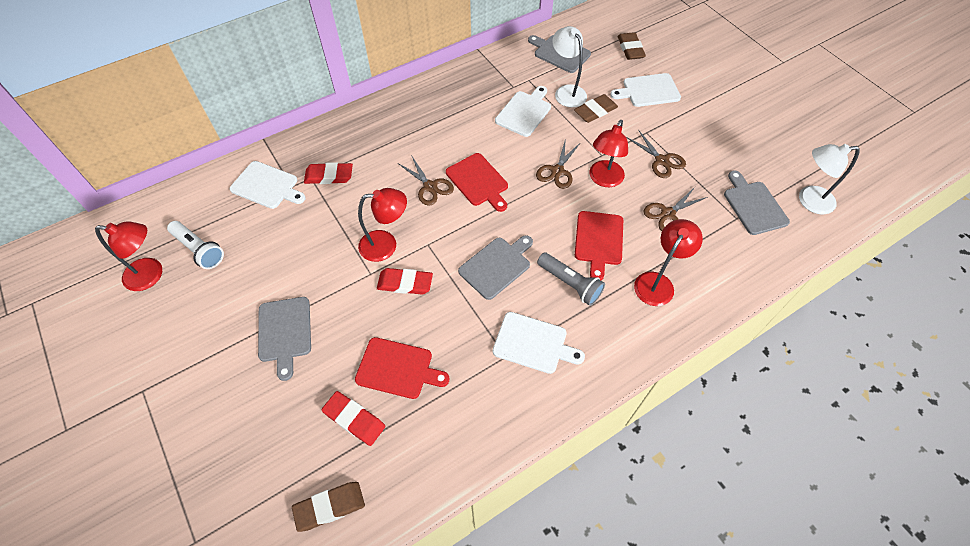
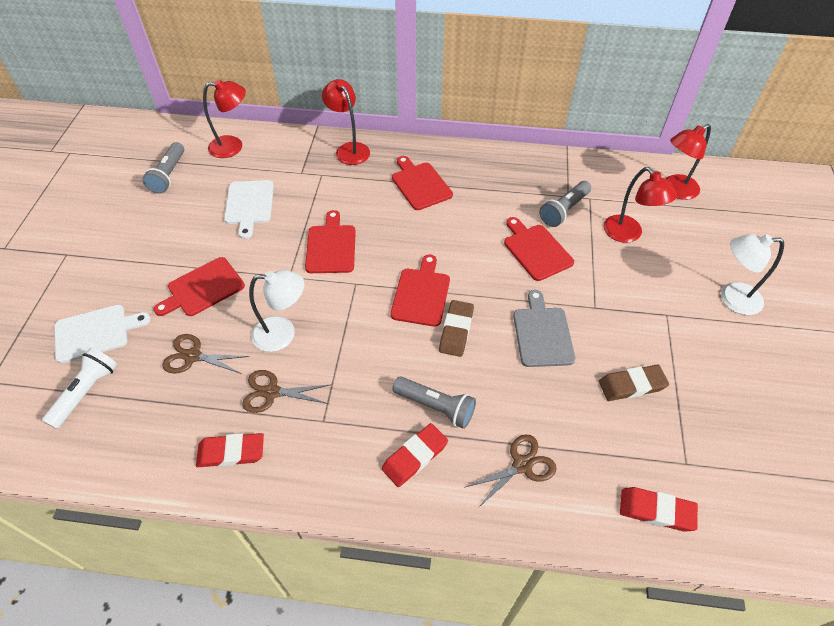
brown eraser: [292,482,365,532] [574,94,618,123] [618,32,646,60] = 3 -> [439,300,474,357] [599,365,669,401] = 2
brown scissors: [398,155,454,206] [536,138,581,189] [626,130,686,178] [643,187,707,231] = 4 -> [162,334,250,374] [242,370,330,413] [466,435,557,508] = 3
grey cutting board: [258,297,311,381] [458,235,533,300] [528,35,591,73] [724,170,790,235] = 4 -> [513,290,575,367] = 1
grey flashlight: [537,253,605,306] = 1 -> [142,142,184,194] [392,377,476,429] [539,181,591,227] = 3
red cutting board: [355,337,450,399] [446,153,508,212] [575,211,623,280] = 3 -> [153,257,245,316] [305,210,356,273] [390,254,450,327] [392,156,453,210] [504,217,574,281] = 5
white cutting board: [230,161,306,209] [493,312,585,374] [495,86,551,137] [610,73,681,107] = 4 -> [54,305,151,363] [224,180,274,239] = 2

